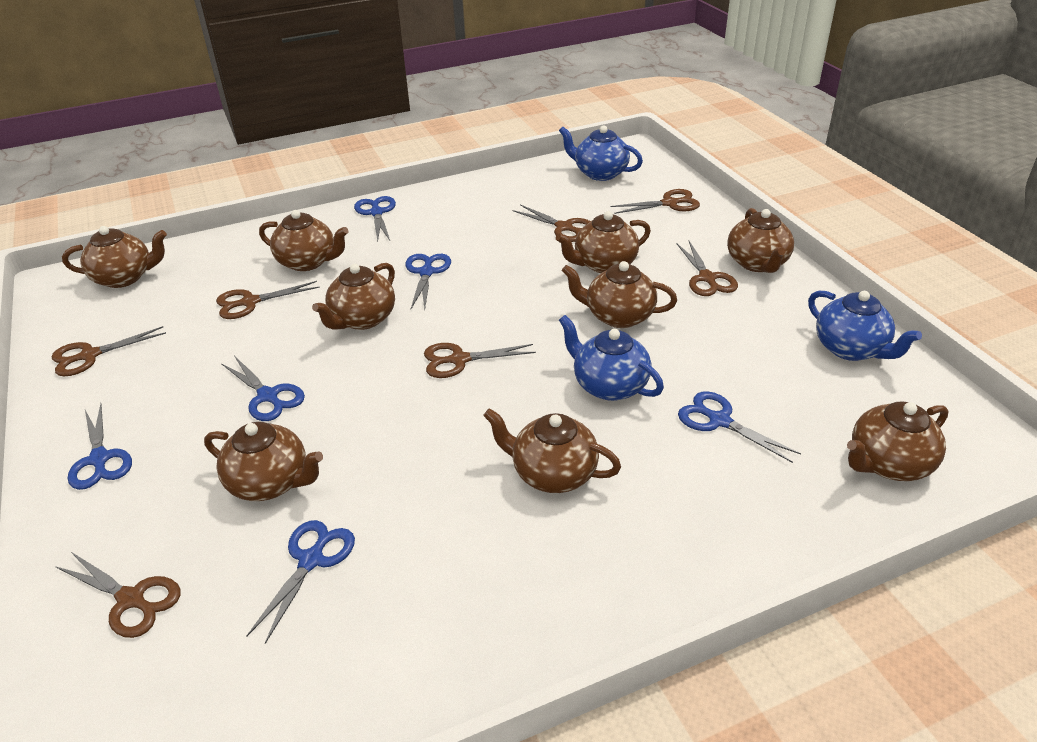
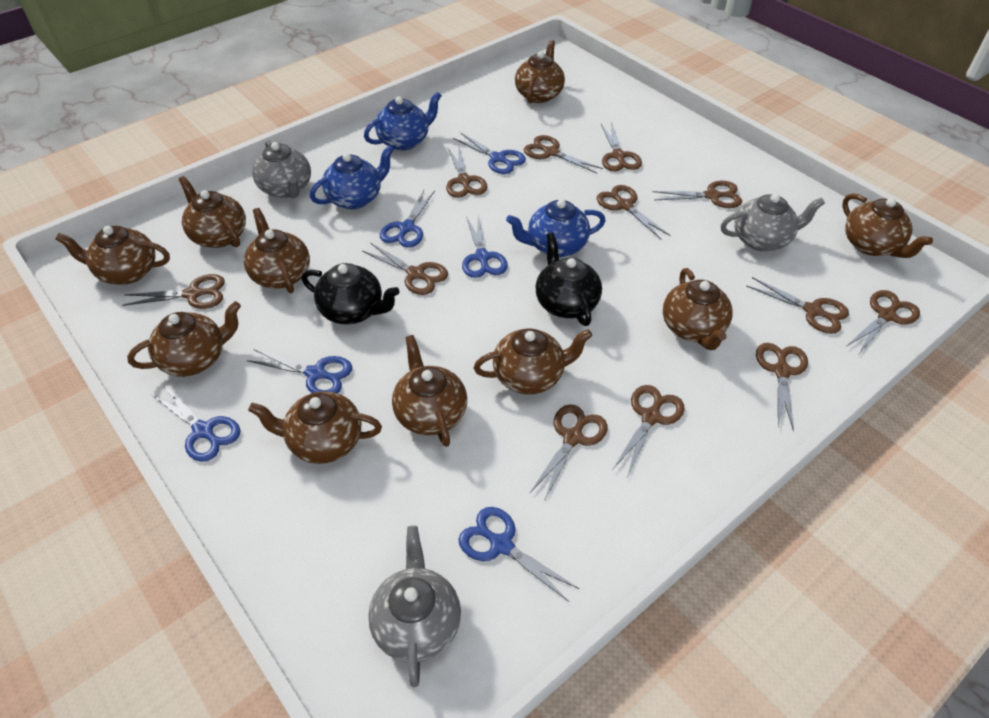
black teapot: none = 0 -> [302,263,399,324] [536,233,602,326] = 2
brown scissors: [52,326,166,376] [55,552,181,638] [216,281,319,319] [424,343,536,378] [513,204,591,242] [611,189,700,214] [676,241,738,296] = 7 -> [122,274,225,309] [363,243,448,295] [446,148,487,198] [524,135,603,174] [530,404,608,499] [597,185,671,239] [601,122,642,171] [613,385,684,475] [653,181,742,208] [746,277,849,334] [756,343,808,431] [847,290,920,354] = 12
brown teapot: [62,226,167,288] [204,422,323,501] [259,210,348,271] [312,263,395,330] [483,408,621,493] [556,211,651,273] [562,261,677,328] [727,208,794,273] [847,401,949,481] = 9 -> [55,226,170,285] [127,301,241,377] [178,176,246,248] [244,208,310,293] [248,391,382,464] [392,335,467,447] [474,328,592,395] [515,40,565,103] [663,268,733,350] [842,193,933,258] = 10
grey teapot: none = 0 -> [252,140,311,198] [368,526,461,687] [721,194,825,251] = 3

